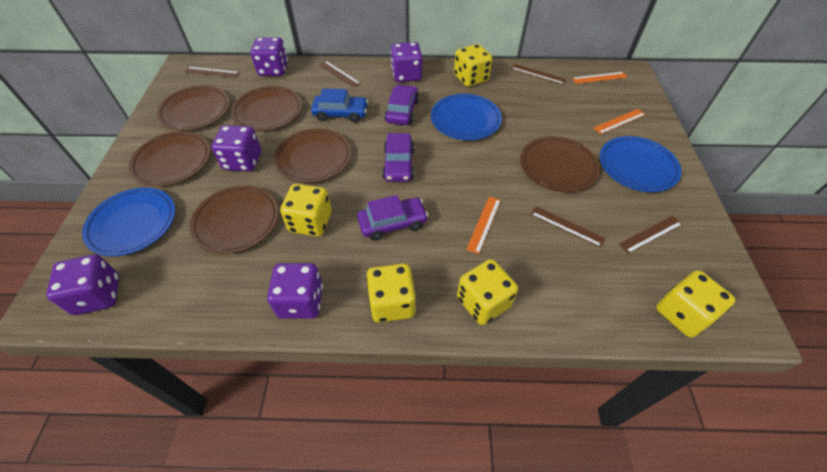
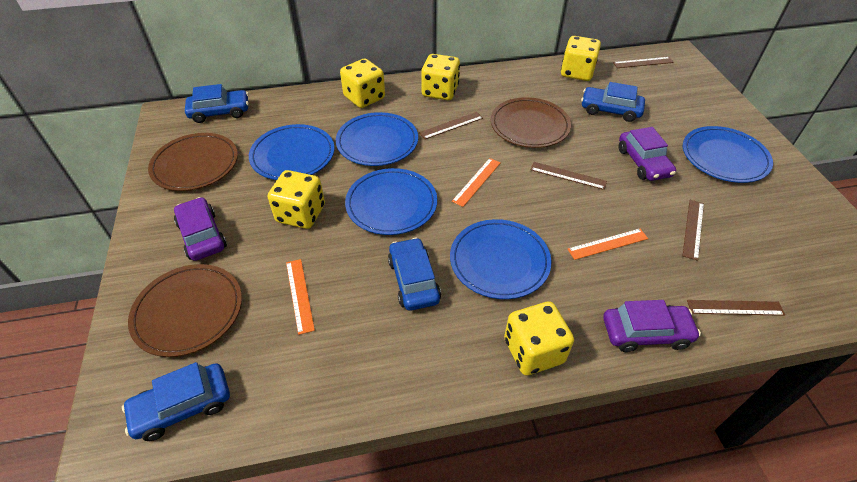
blue car: [311,88,368,123] = 1 -> [122,362,230,441] [185,84,249,123] [388,238,441,311] [581,82,645,122] = 4
blue plate: [82,188,175,257] [431,94,502,140] [600,136,681,192] = 3 -> [249,124,334,180] [336,112,418,166] [345,168,437,235] [450,219,552,299] [683,126,773,183] = 5
brown plate: [129,131,211,186] [157,86,230,131] [190,185,279,254] [231,86,302,131] [274,128,351,183] [520,136,600,192] = 6 -> [128,264,242,357] [148,133,238,191] [491,97,571,148] = 3
purple dice: [46,254,119,315] [211,125,261,171] [251,37,288,76] [267,263,323,319] [391,42,422,82] = 5 -> none = 0

